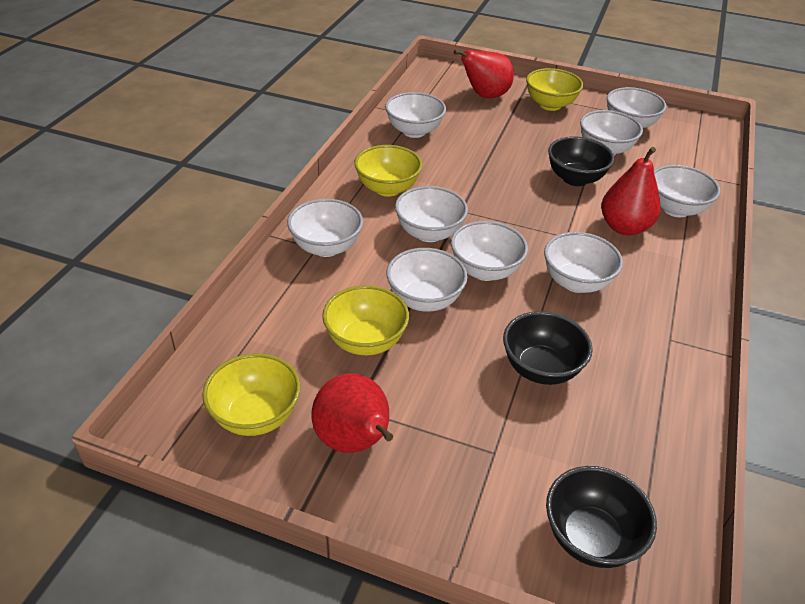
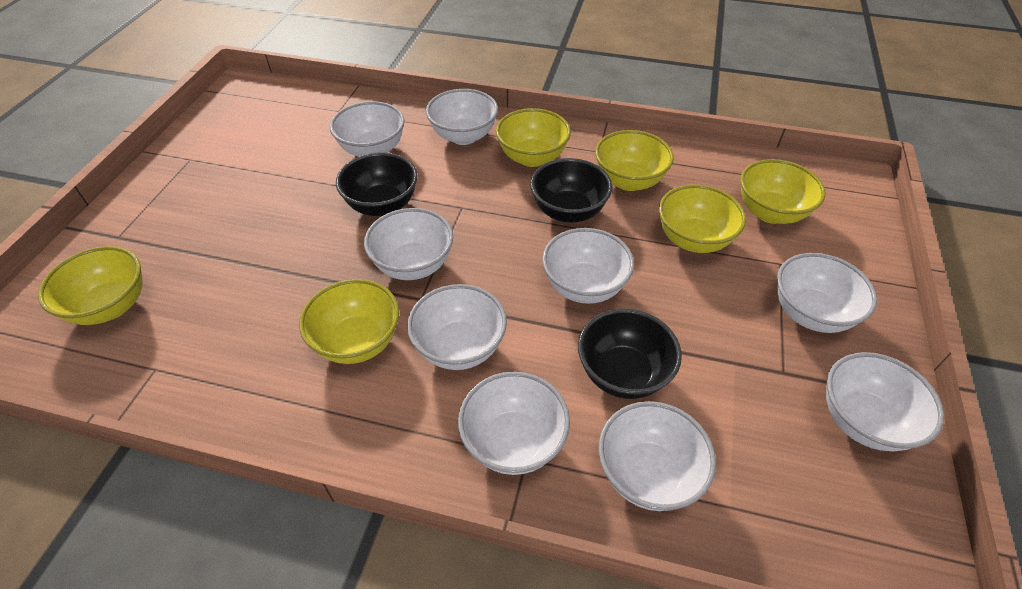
red pear: [312,373,393,453] [454,50,514,98] [601,147,660,235] = 3 -> none = 0
yellow bowl: [202,353,301,436] [322,285,409,355] [354,145,422,197] [526,68,583,111] = 4 -> [38,246,143,325] [299,279,399,364] [496,108,571,167] [595,130,674,191] [659,185,746,253] [740,159,826,224] = 6

